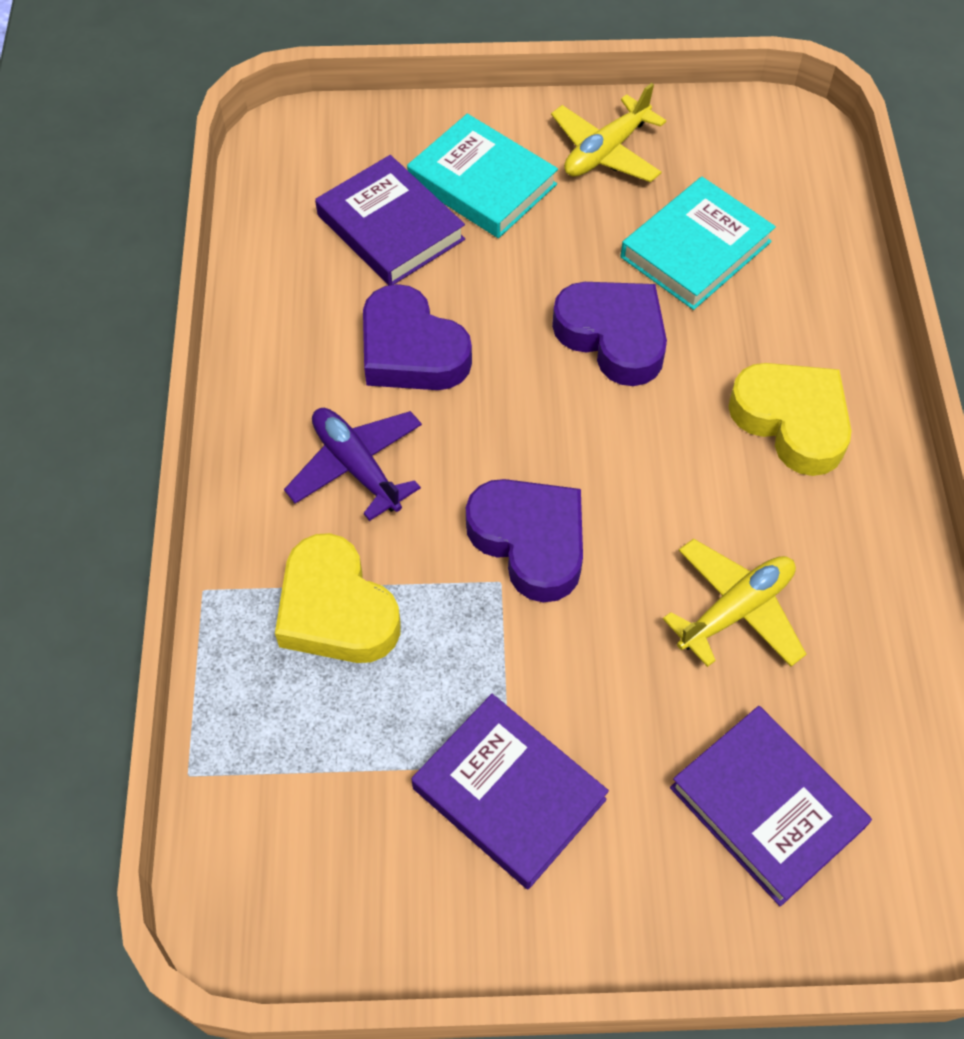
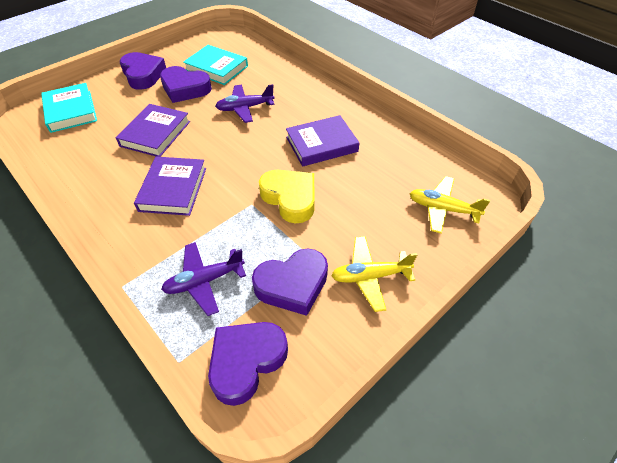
purple heart: [363,284,472,390] [466,479,583,602] [552,282,667,386] = 3 -> [120,52,166,90] [160,66,212,103] [208,322,288,406] [252,248,328,316] = 4
purple plane: [284,408,422,521] = 1 -> [161,242,246,316] [215,84,275,123] = 2
yellow heart: [275,533,401,663] [728,363,851,476] = 2 -> [259,170,315,224] = 1

